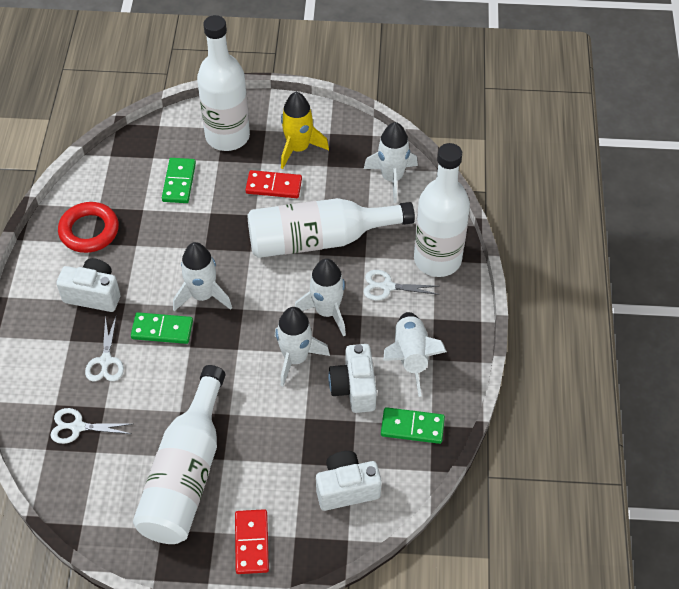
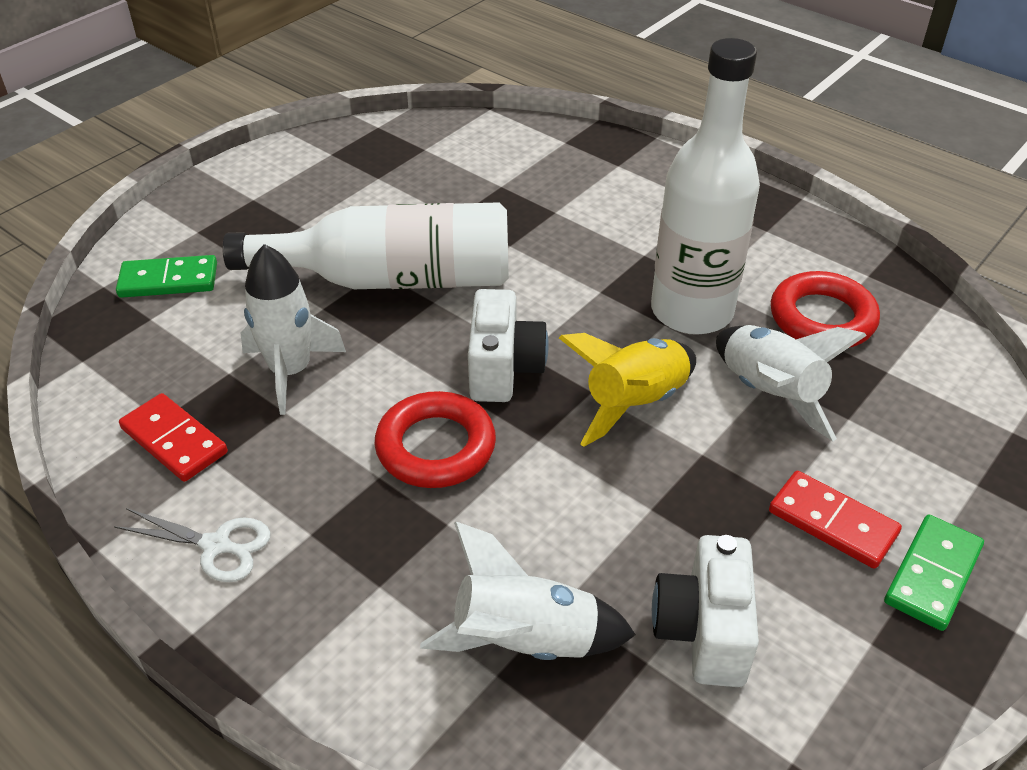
green domino: [131,312,193,344] [162,158,196,203] [381,407,445,444] = 3 -> [116,255,217,298] [884,515,984,631] = 2
red ring: [58,202,119,253] = 1 -> [375,391,496,488] [771,271,880,348] = 2
white bottle: [133,365,226,544] [197,15,250,151] [247,198,415,258] [414,143,470,277] = 4 -> [222,202,509,289] [651,38,760,335] = 2
white camera: [56,258,121,312] [316,451,382,511] [328,344,377,413] = 3 -> [468,289,549,402] [652,535,759,687] = 2
white rocket: [173,242,232,311] [275,307,330,387] [295,258,346,337] [364,122,418,203] [383,312,447,397] = 5 -> [241,244,346,415] [420,522,636,660] [716,325,867,441] = 3
white scissors: [51,408,132,444] [85,315,124,382] [364,270,439,301] = 3 -> [114,508,271,582] = 1

